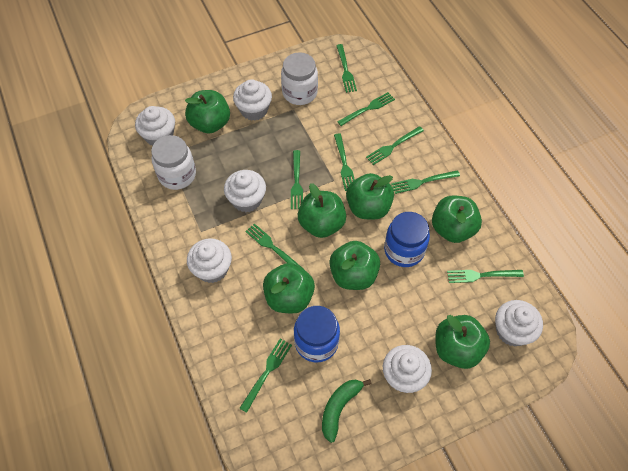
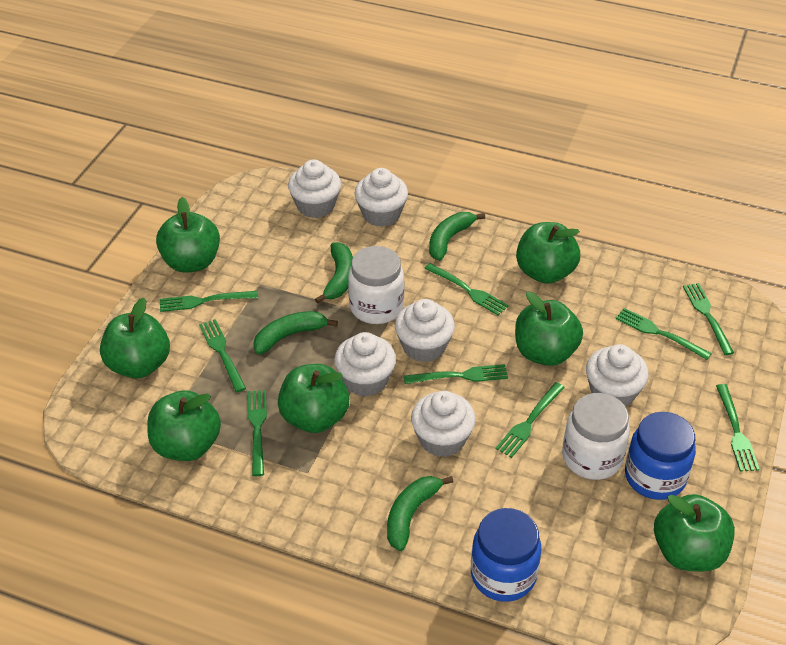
green banana: [322,379,371,443] = 1 -> [253,311,338,354] [315,242,353,304] [387,476,454,551] [429,212,485,261] = 4

